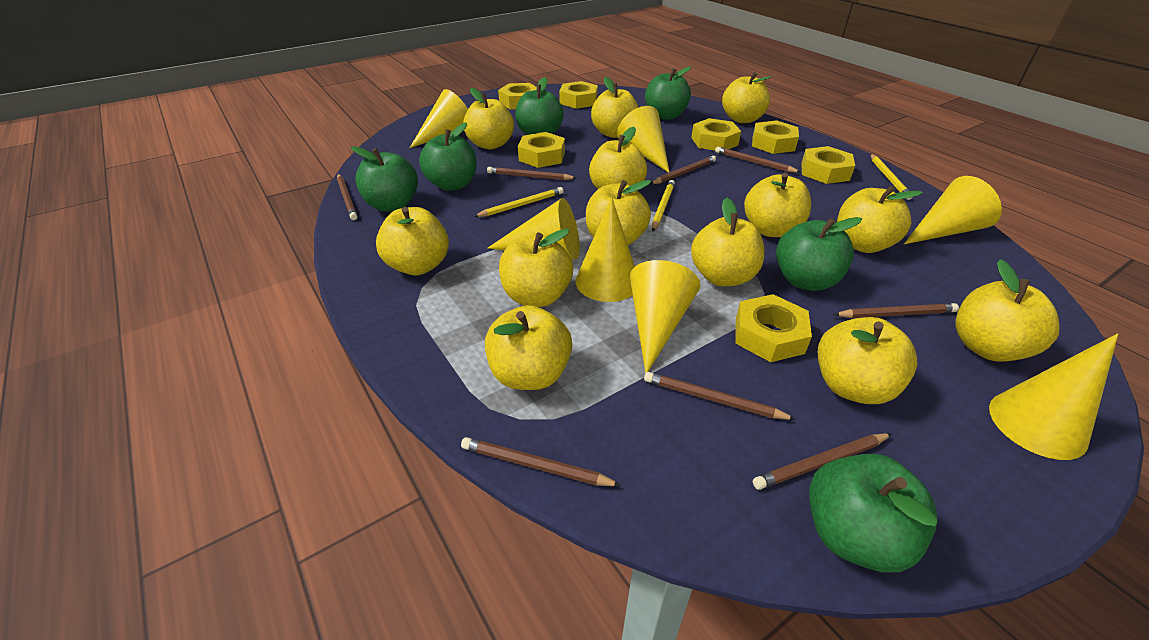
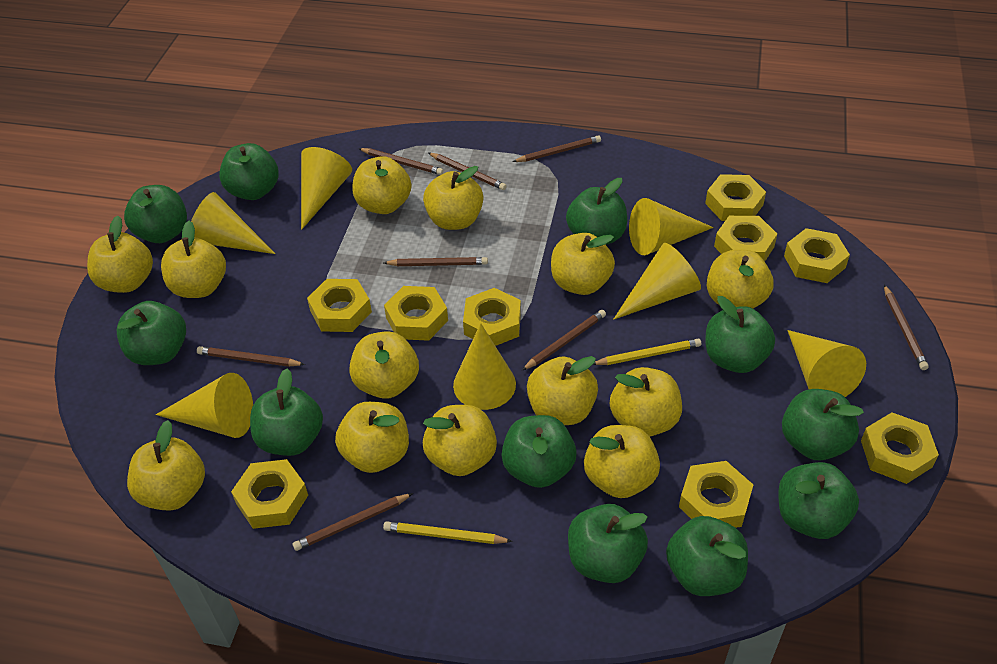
green apple: [351,146,418,212] [419,122,477,191] [515,77,564,135] [645,66,691,120] [776,217,862,291] [809,454,938,573] = 6 -> [117,301,186,365] [124,185,187,243] [219,143,279,200] [250,368,323,456] [502,415,576,488] [566,178,627,245] [568,504,648,583] [666,516,748,596] [706,296,775,373] [778,462,859,539] [782,389,864,460] = 11
yellow nut: [498,83,537,109] [518,132,565,168] [559,81,598,109] [691,118,741,151] [735,294,812,362] [752,120,799,154] [801,146,855,184] = 7 -> [231,459,308,529] [307,279,372,332] [384,286,448,341] [463,288,521,346] [679,461,753,528] [705,174,766,221] [714,216,777,261] [784,228,850,283] [861,412,939,484] = 9
yellow pencil: [473,187,563,217] [652,180,675,232] [870,154,913,200] = 3 -> [383,521,513,544] [593,339,701,365] = 2

